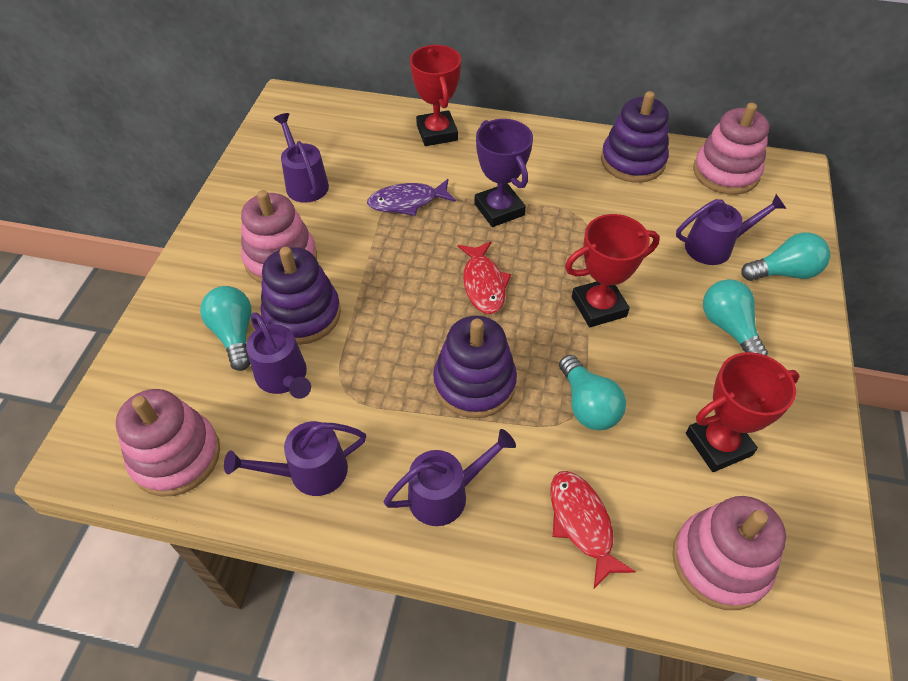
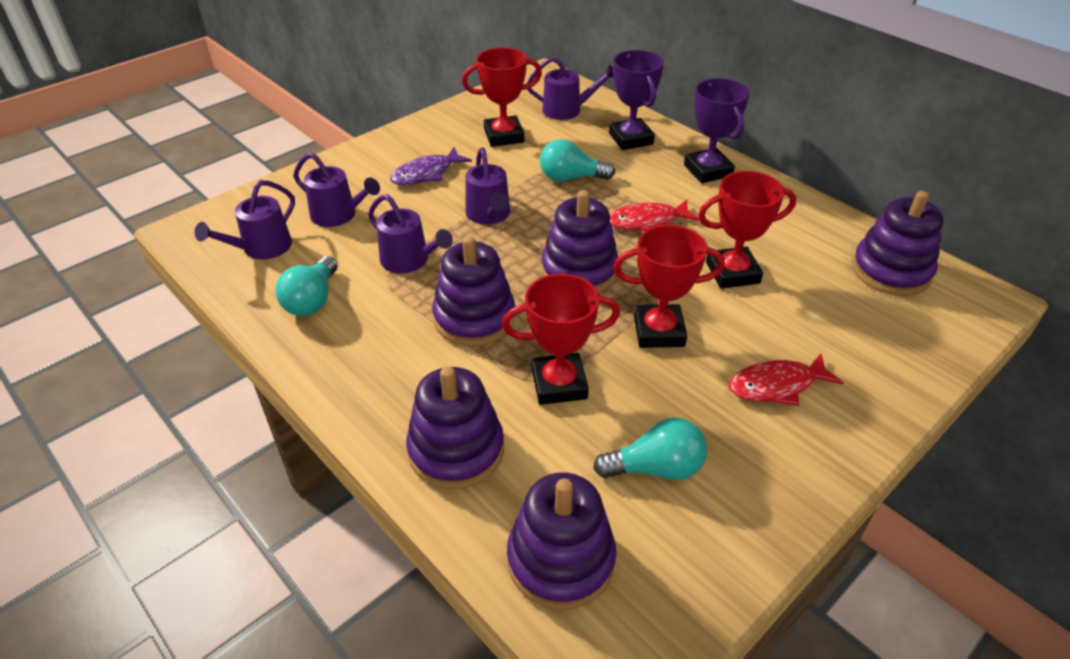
pink stacking toy: [116,389,220,496] [241,190,317,284] [672,496,786,610] [693,103,769,195] = 4 -> none = 0
purple stacking toy: [261,247,341,345] [433,316,517,418] [601,91,669,183] = 3 -> [406,367,504,489] [432,236,515,346] [507,472,616,610] [541,190,618,293] [852,191,943,296] = 5
purple trophy: [474,119,533,227] = 1 -> [609,50,664,150] [684,78,750,183] = 2
red trophy: [410,45,461,146] [565,214,660,327] [686,352,800,472] = 3 -> [462,47,542,147] [502,274,620,405] [613,225,725,348] [698,171,796,289] = 4
turquoise light bulb: [200,286,252,371] [559,355,626,430] [703,279,768,356] [741,232,830,281] = 4 -> [275,256,337,316] [540,139,615,182] [593,418,707,480] = 3

